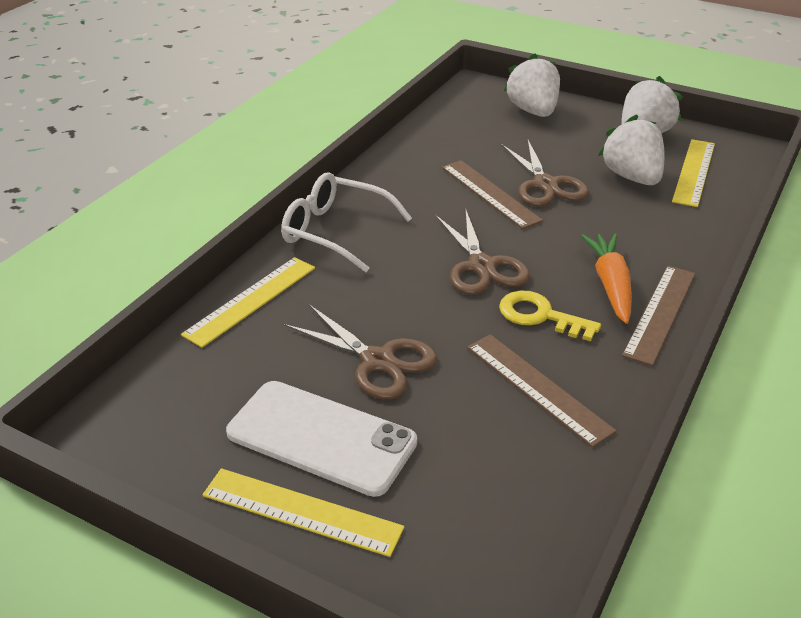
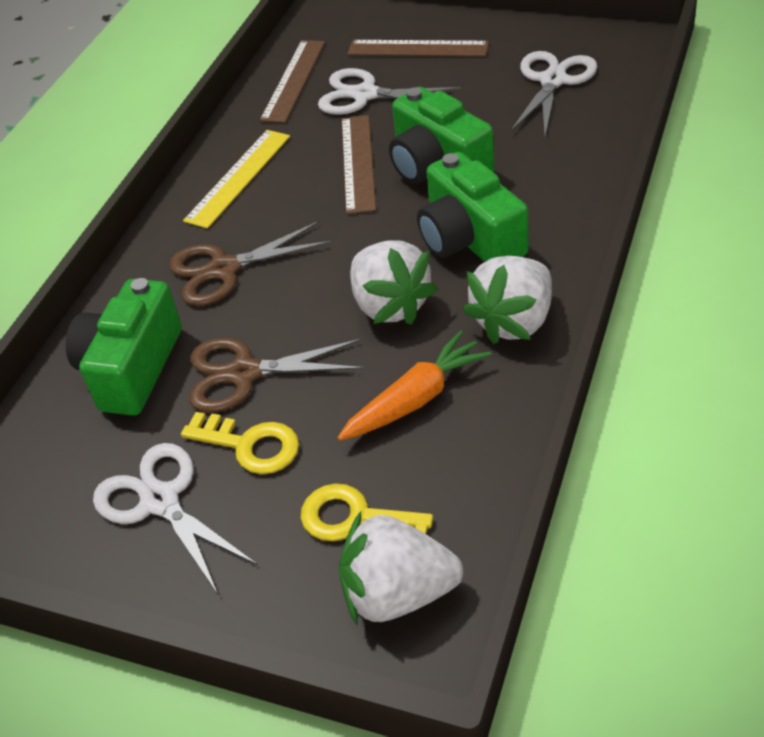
brown scissors: [283,305,437,399] [435,209,530,295] [501,140,589,207] = 3 -> [169,221,332,306] [189,338,365,413] = 2
green camera: none = 0 -> [66,278,182,416] [389,87,494,184] [417,152,529,262] = 3
white glasses: [281,172,412,273] = 1 -> none = 0
white phone: [226,381,417,497] = 1 -> none = 0
white scissors: none = 0 -> [93,443,258,594] [318,68,461,115] [510,51,597,135] = 3
yellow key: [499,290,601,341] = 1 -> [181,412,299,474] [300,483,433,541] = 2
yellow ruler: [181,257,315,348] [203,468,404,557] [672,139,715,207] = 3 -> [183,130,290,229] = 1

